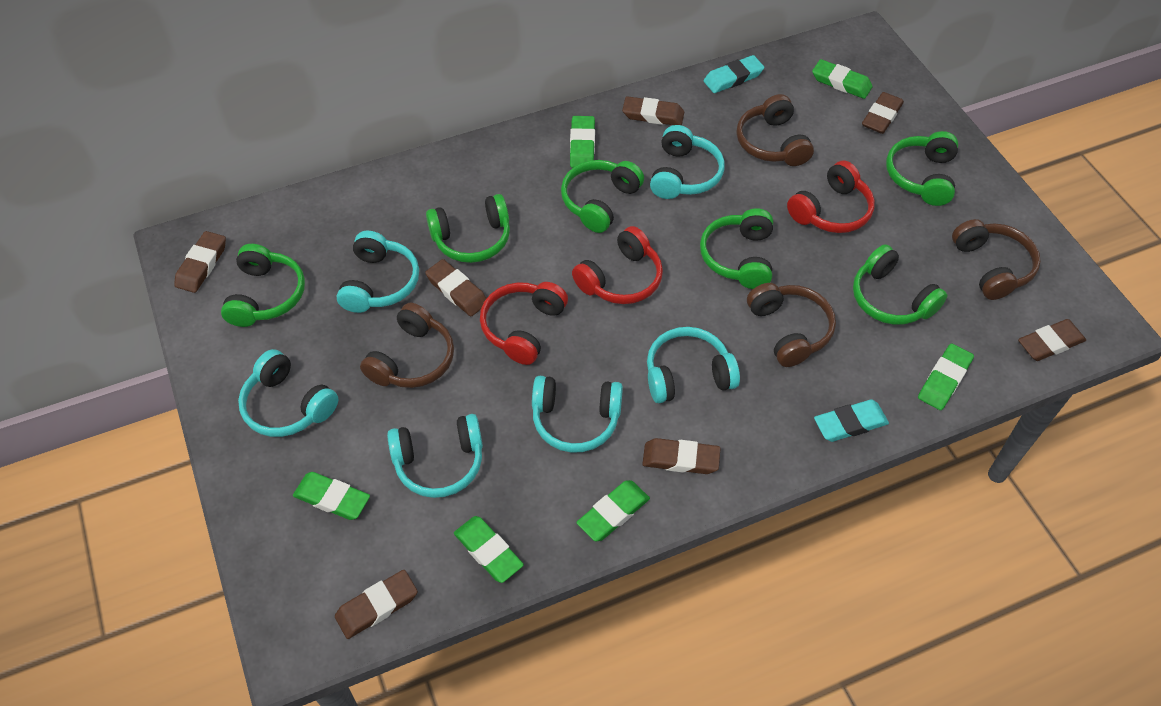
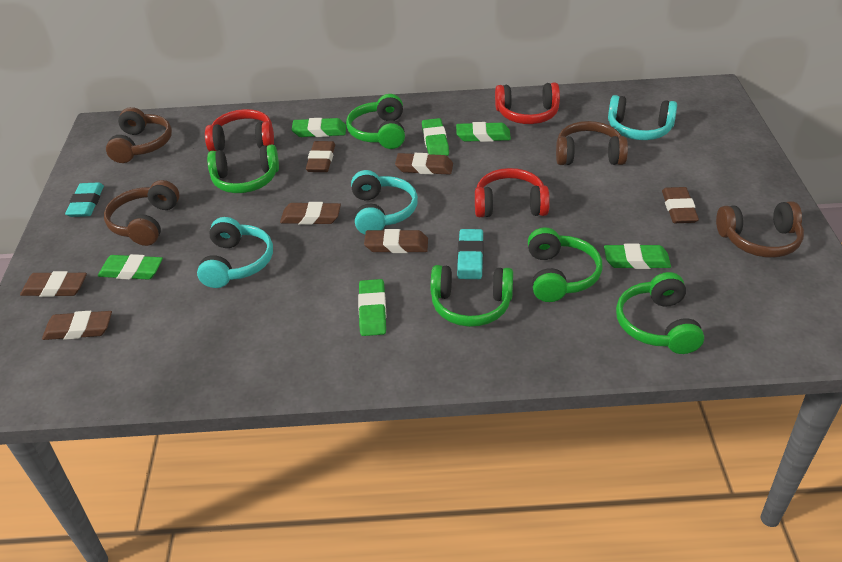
green headphones: [221,244,305,327] [426,194,510,263] [561,160,644,233] [700,208,773,289] [853,244,947,325] [886,131,958,206] = 6 -> [207,145,279,193] [346,94,405,149] [431,265,513,327] [528,227,602,302] [616,272,704,354] = 5
turquoise headphones: [238,349,339,437] [337,231,419,313] [387,414,483,498] [532,376,623,453] [647,327,740,403] [650,125,725,199] = 6 -> [197,217,273,288] [351,170,418,234] [608,95,677,140] = 3

